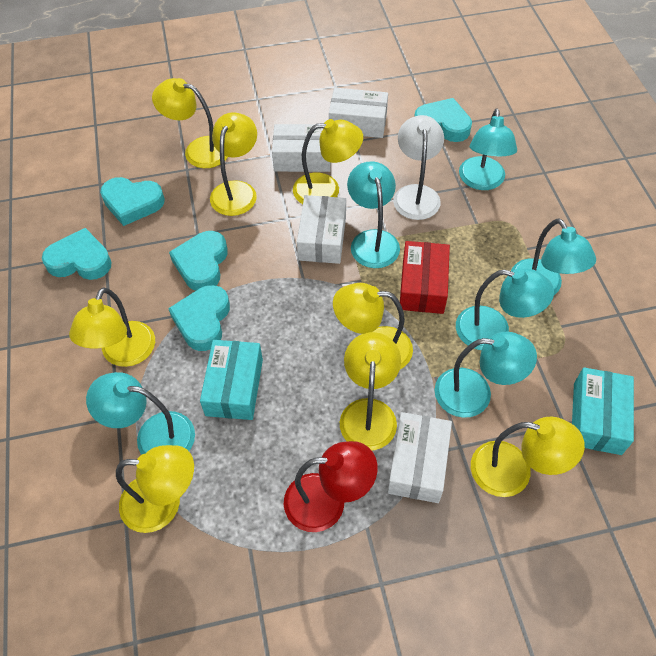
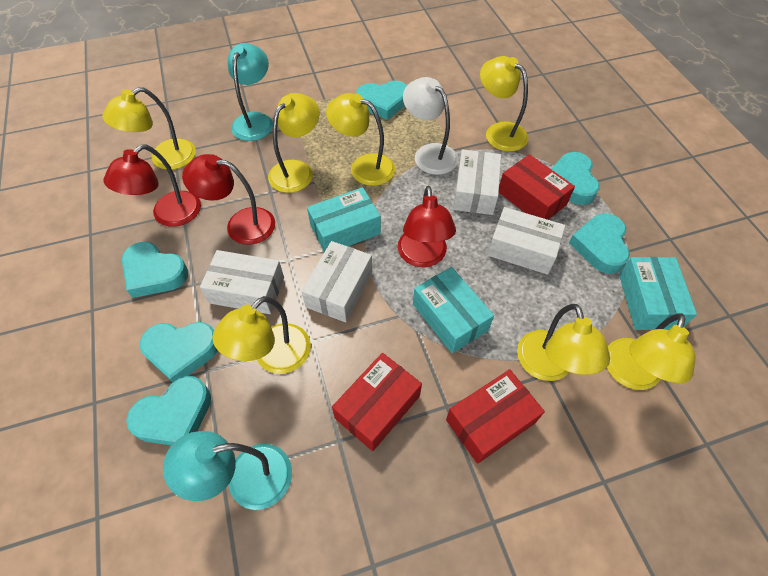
red box: [400,241,450,314] = 1 -> [332,353,422,451] [446,369,545,464] [499,154,575,220] = 3
red lamp: [284,441,378,532] = 1 -> [104,144,201,227] [182,154,275,245] [398,186,456,267] = 3
turquoise box: [200,340,263,420] [572,367,634,455] = 2 -> [307,187,381,252] [413,267,494,353] [619,257,697,330] = 3
turquoise heart: [42,228,111,280] [100,177,165,226] [168,285,230,351] [169,231,228,291] [414,98,472,142] = 5 -> [122,241,189,298] [126,376,211,445] [140,322,218,382] [356,81,407,120] [551,152,600,205] [569,213,630,274] = 6
turquoise lamp: [86,372,195,455] [347,162,400,268] [435,332,537,418] [456,268,554,350] [459,109,517,190] [511,219,596,295] = 6 -> [163,431,292,510] [228,43,273,141] = 2
yellow lamp: [69,288,155,367] [116,445,194,533] [152,78,228,168] [210,112,257,216] [293,119,363,204] [333,283,413,369] [340,332,401,450] [471,417,585,497] = 8 -> [102,87,196,170] [212,296,311,374] [268,93,319,193] [326,93,395,186] [480,56,528,152] [517,304,610,381] [607,313,695,390] = 7

